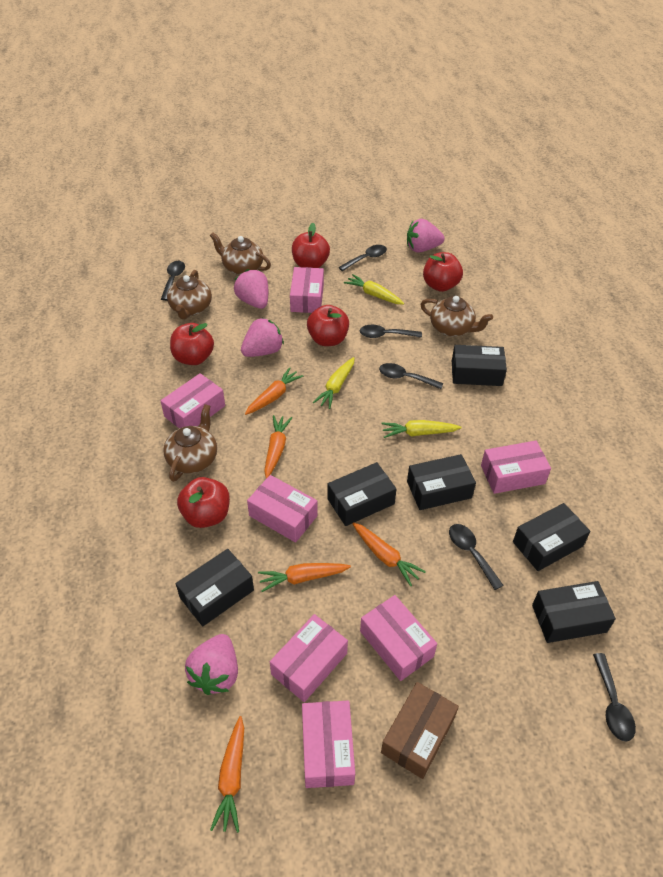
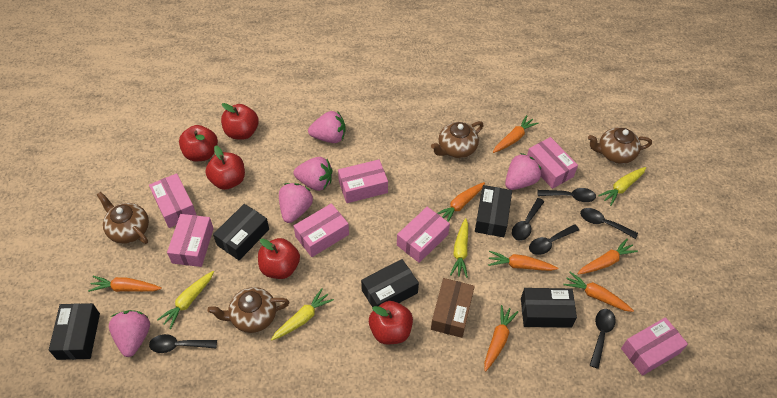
black box: [176,549,254,626] [327,462,396,526] [407,454,476,510] [452,345,507,386] [513,503,590,571] [532,581,616,643] = 6 -> [49,303,100,360] [213,204,269,260] [361,259,419,307] [475,185,512,237] [521,288,577,328] = 5
orange carrot: [210,716,244,833] [245,367,303,415] [258,563,351,592] [264,415,292,479] [352,522,426,586] = 5 -> [88,276,162,292] [437,182,485,222] [484,305,518,372] [488,251,558,271] [493,115,539,153] [563,272,634,312] [577,239,638,274] = 7
pink strawberry: [185,634,238,695] [234,269,268,309] [241,318,284,357] [407,219,445,253] = 4 -> [109,310,150,357] [279,183,313,223] [293,157,332,191] [308,111,346,143] [505,153,541,190] = 5
yellow carrot: [313,357,355,409] [344,274,404,305] [381,420,462,438] = 3 -> [157,271,214,329] [271,289,334,340] [450,218,468,278] [598,167,646,206] = 4

